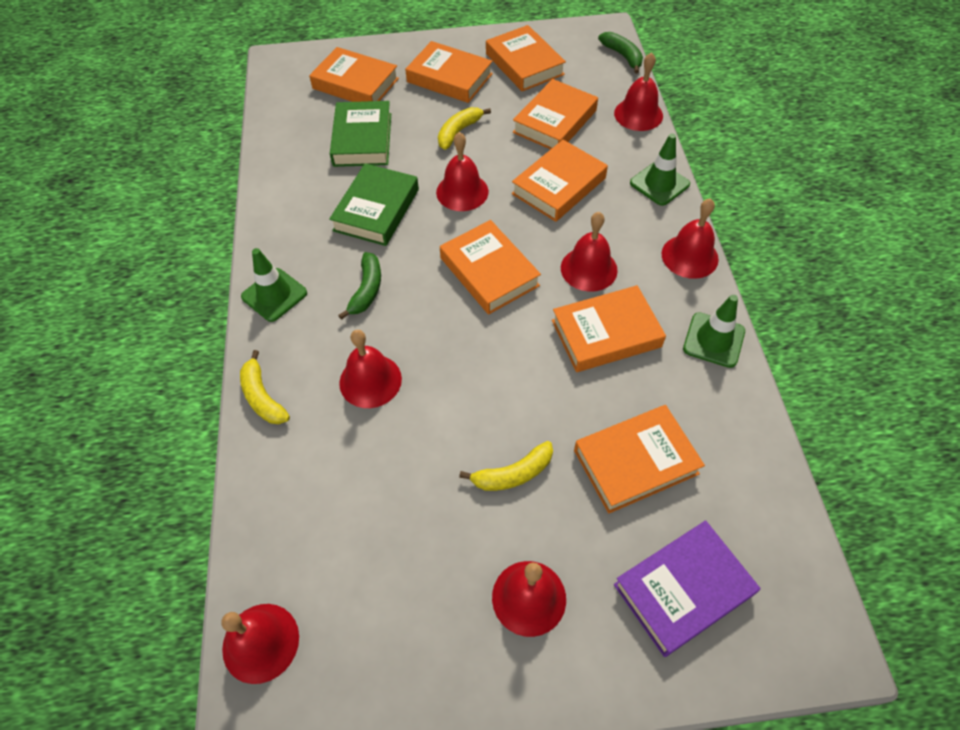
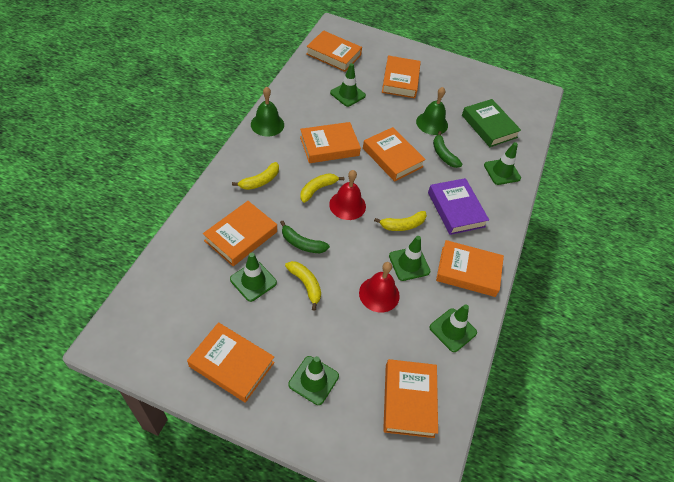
green bell: none = 0 -> [251,87,284,137] [416,87,448,135] = 2
green book: [329,163,419,246] [330,101,391,167] = 2 -> [462,99,521,147] = 1
green traffic cone: [241,248,307,322] [630,133,690,206] [683,295,745,368] = 3 -> [230,253,277,302] [288,356,339,405] [330,63,366,107] [389,236,430,281] [429,304,477,352] [484,142,521,185] = 6
red bell: [221,604,299,684] [339,330,402,408] [436,132,489,211] [492,561,566,637] [561,212,618,292] [614,52,663,131] [661,198,719,279] = 7 -> [329,170,366,220] [359,262,400,313] = 2
yellow banana: [240,350,290,424] [438,107,491,150] [459,441,553,491] = 3 -> [232,162,279,190] [285,261,321,311] [300,173,344,203] [374,211,427,231] = 4

